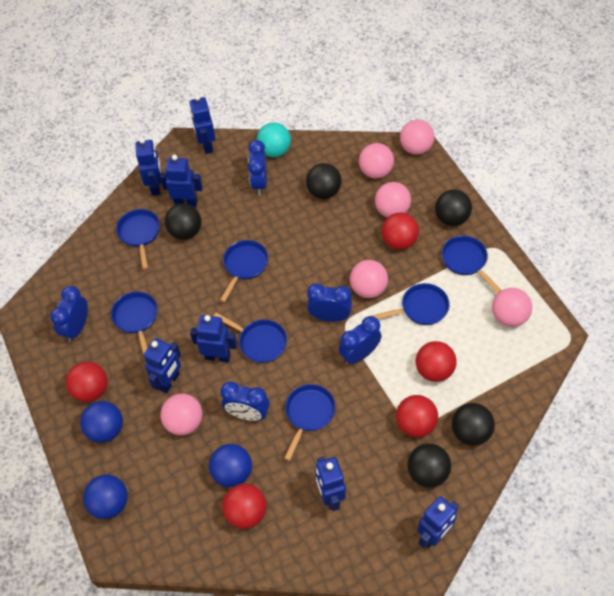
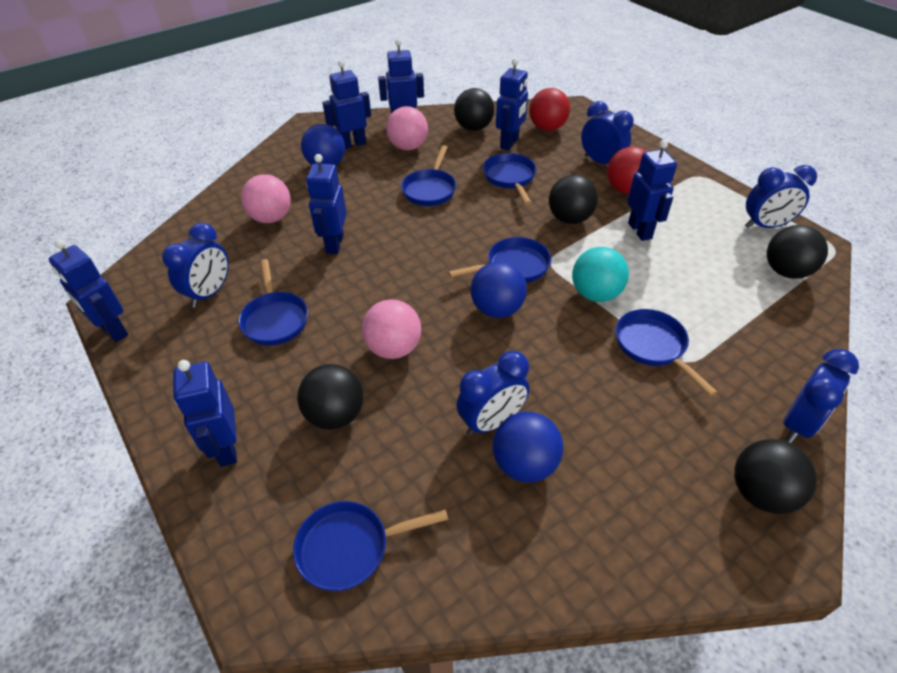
blue pan: [111,292,158,354] [116,209,160,269] [214,312,287,363] [220,240,268,302] [284,384,336,461] [372,283,450,325] [442,236,502,293] = 7 -> [238,259,308,346] [293,501,448,591] [401,145,456,206] [448,237,551,283] [483,153,537,205] [616,309,717,396] = 6
pink ball: [160,394,203,435] [350,260,388,298] [359,143,394,179] [375,182,411,217] [400,120,435,155] [492,288,532,327] = 6 -> [241,174,291,223] [362,299,421,359] [386,106,428,150] = 3
red ball: [66,362,108,402] [222,483,267,529] [382,213,419,250] [396,395,438,437] [416,341,457,382] = 5 -> [529,88,570,131] [607,146,647,194] = 2

